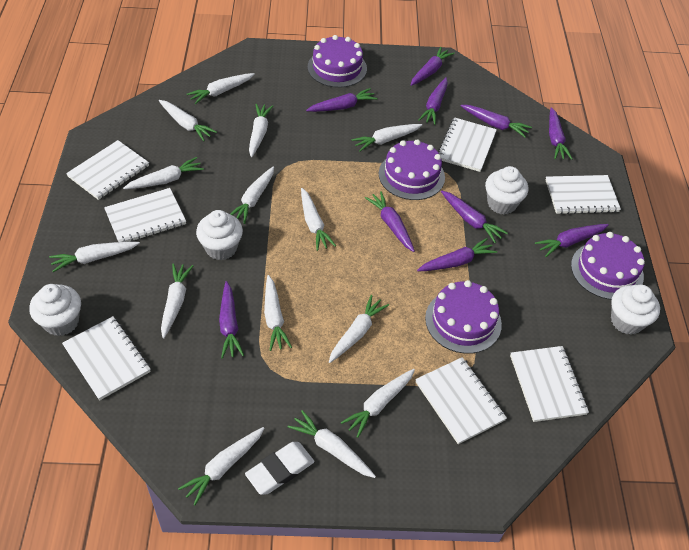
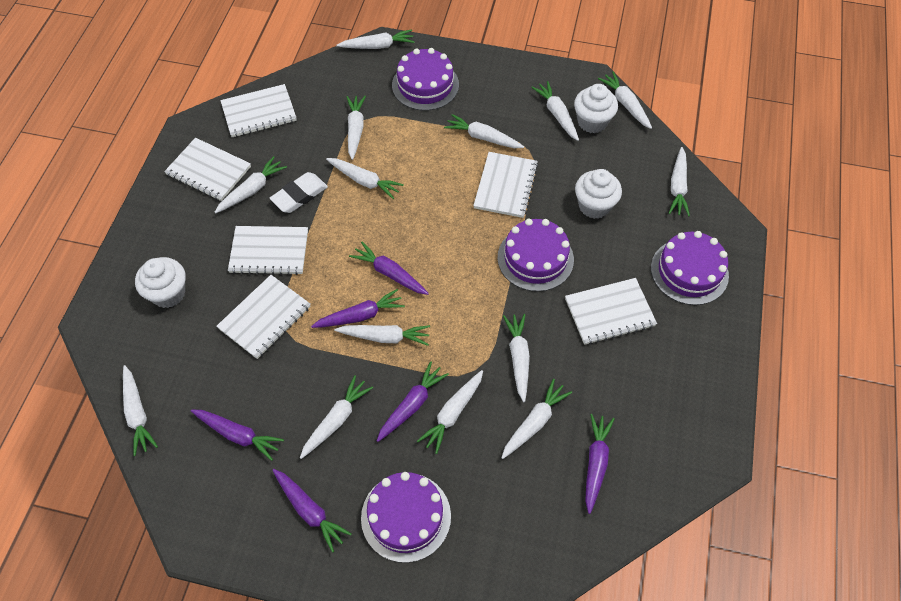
purple carrot: [219,281,244,359] [306,88,378,112] [365,191,415,252] [411,47,455,86] [417,238,497,271] [418,78,448,125] [441,190,508,243] [461,105,532,138] [535,224,609,257] [549,107,572,160] = 10 -> [191,409,284,461] [272,469,352,553] [311,289,405,328] [349,242,429,295] [377,361,449,442] [585,414,615,514] = 6
white cupcake: [29,284,81,336] [196,210,243,260] [485,166,528,215] [611,285,660,335] = 4 -> [135,257,186,308] [574,84,618,133] [575,169,622,219] = 3
white notebook: [62,316,151,401] [66,140,149,200] [104,188,186,242] [415,357,507,444] [438,117,497,172] [510,346,589,422] [546,175,621,214] = 7 -> [164,138,251,201] [217,275,311,359] [220,84,297,137] [228,226,308,275] [473,152,538,218] [565,278,657,345] = 6

